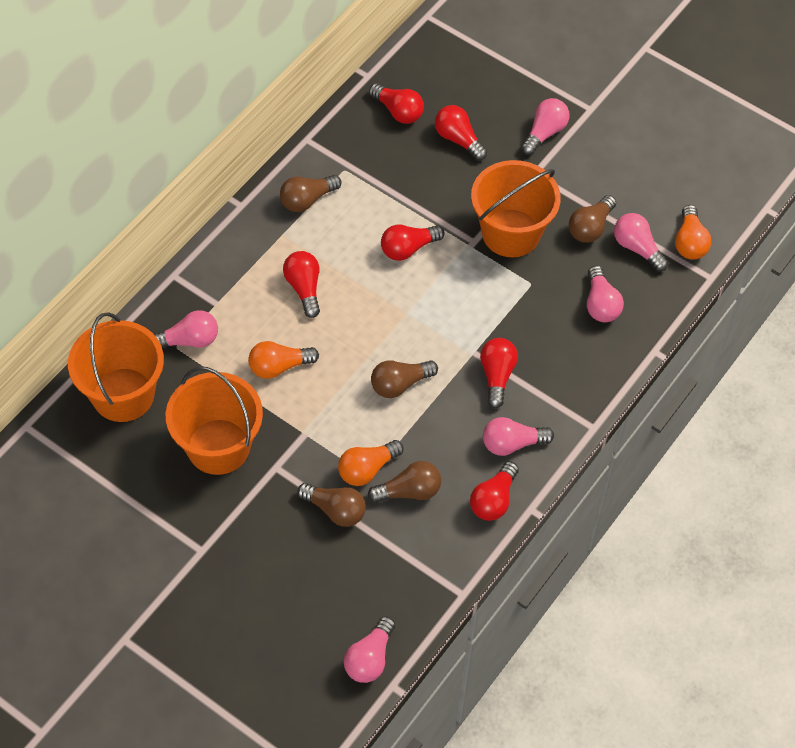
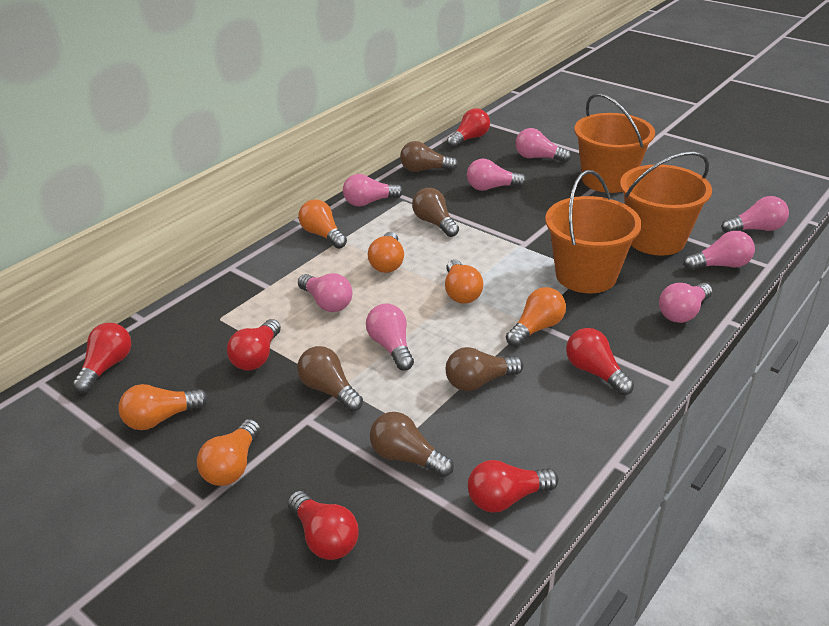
orange light bulb: [248,341,319,379] [338,440,404,486] [675,205,711,260] = 3 -> [118,384,209,430] [197,419,261,486] [298,200,347,249] [368,232,404,273] [445,259,484,304] [506,287,566,347] = 6
pink light bulb: [154,310,218,348] [344,616,395,683] [483,417,554,456] [521,98,570,155] [587,266,624,322] [614,213,668,271] = 6 -> [298,273,352,312] [343,174,403,207] [366,304,414,371] [467,158,526,191] [515,128,571,162] [659,283,712,323] [684,231,755,271] [722,196,789,233] = 8

